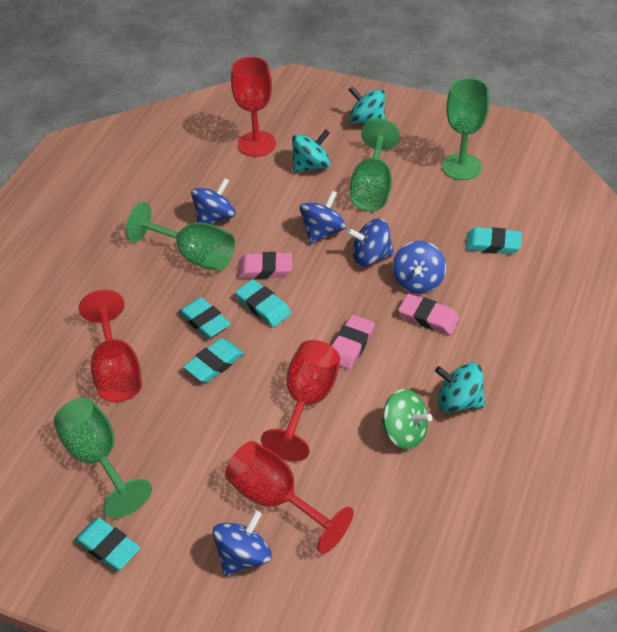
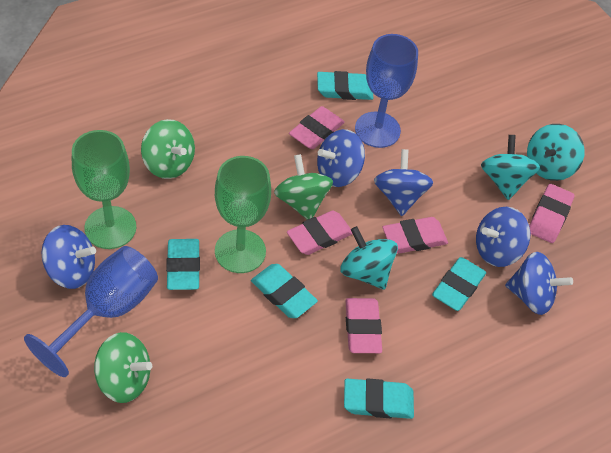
blue goblet: none = 0 -> [24,246,158,377] [355,34,418,148] = 2
green goblet: [54,398,152,518] [126,201,235,271] [350,118,400,211] [442,78,489,180] = 4 -> [72,130,136,249] [215,156,271,273] = 2
green spinning top: [381,389,432,449] = 1 -> [94,332,152,403] [141,119,195,179] [274,154,333,220] = 3
pink eraser: [238,252,292,279] [332,315,375,369] [398,294,460,335] = 3 -> [287,211,352,255] [289,106,345,149] [345,298,382,353] [383,217,448,254] [529,184,575,243] = 5
red goblet: [79,290,142,402] [225,441,354,554] [231,57,276,157] [261,340,340,461] = 4 -> none = 0

